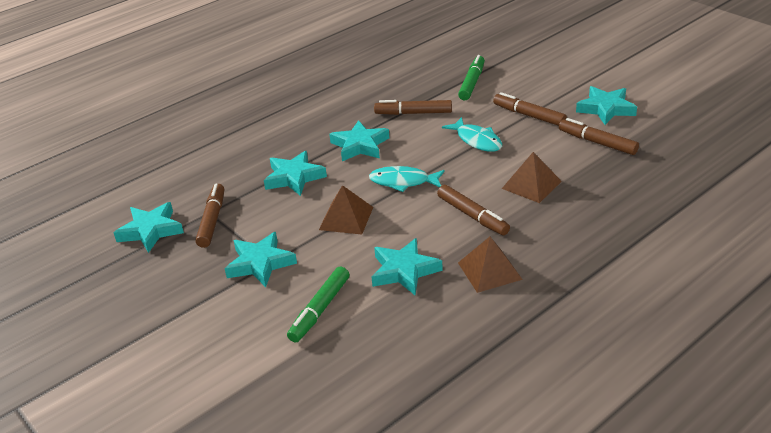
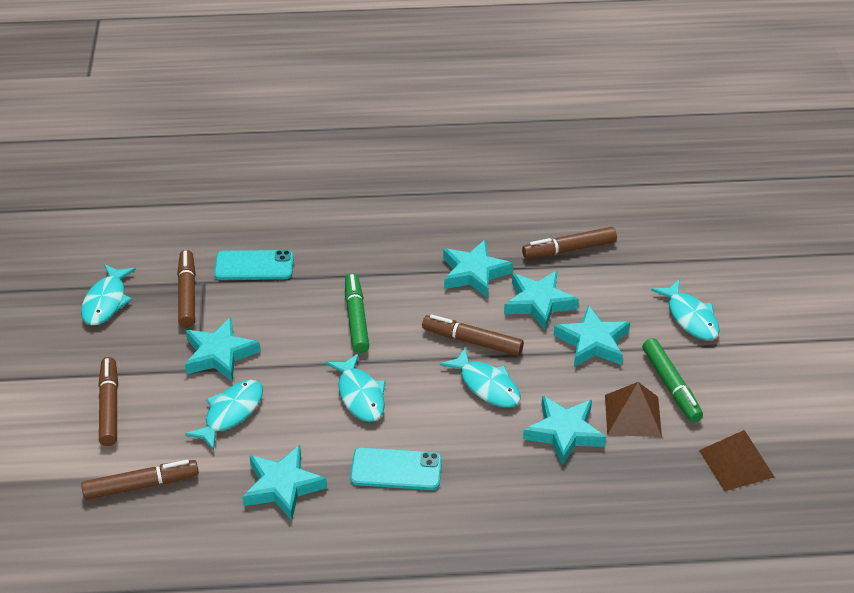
brown pyramid: [319,185,373,235] [458,237,523,293] [502,152,562,203] = 3 -> [605,382,662,437] [699,430,774,491] = 2
turquoise fish: [369,166,445,192] [442,117,502,152] = 2 -> [81,264,136,325] [185,380,263,450] [326,353,386,422] [440,348,521,407] [651,280,720,340] = 5
turquoise phone: none = 0 -> [214,250,294,280] [350,448,442,490] = 2

